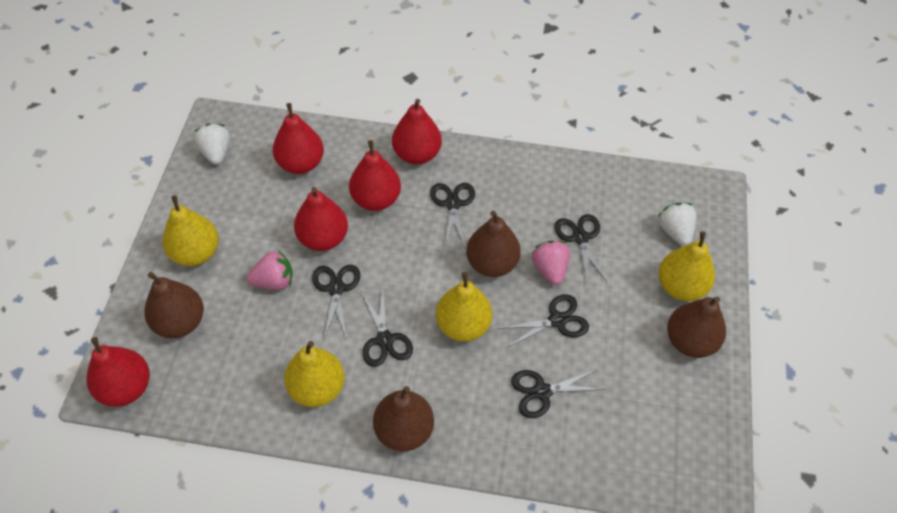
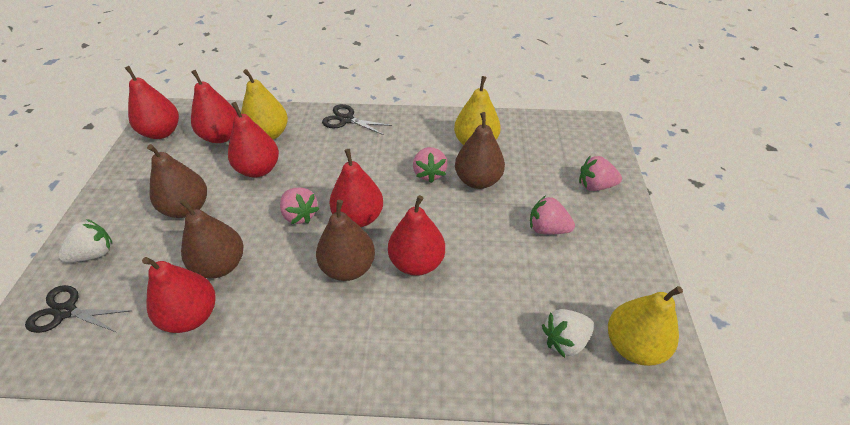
black scissors: [312,265,360,339] [361,288,413,367] [430,183,475,249] [498,294,589,348] [511,369,605,418] [554,214,608,284] = 6 -> [25,285,129,333] [322,104,392,135] = 2
pink strawberry: [247,250,293,290] [532,240,570,285] = 2 -> [280,188,319,224] [413,147,448,183] [530,196,575,235] [579,156,622,191] = 4
red pear: [87,337,150,407] [273,103,324,174] [294,187,348,251] [349,140,401,211] [392,99,442,164] = 5 -> [125,66,179,139] [142,257,216,333] [191,70,238,143] [228,102,279,178] [329,149,383,227] [388,195,445,276] = 6
yellow pear: [162,195,219,266] [284,341,345,407] [436,272,492,342] [659,231,715,301] = 4 -> [241,69,288,140] [454,76,501,145] [608,286,683,366] = 3

